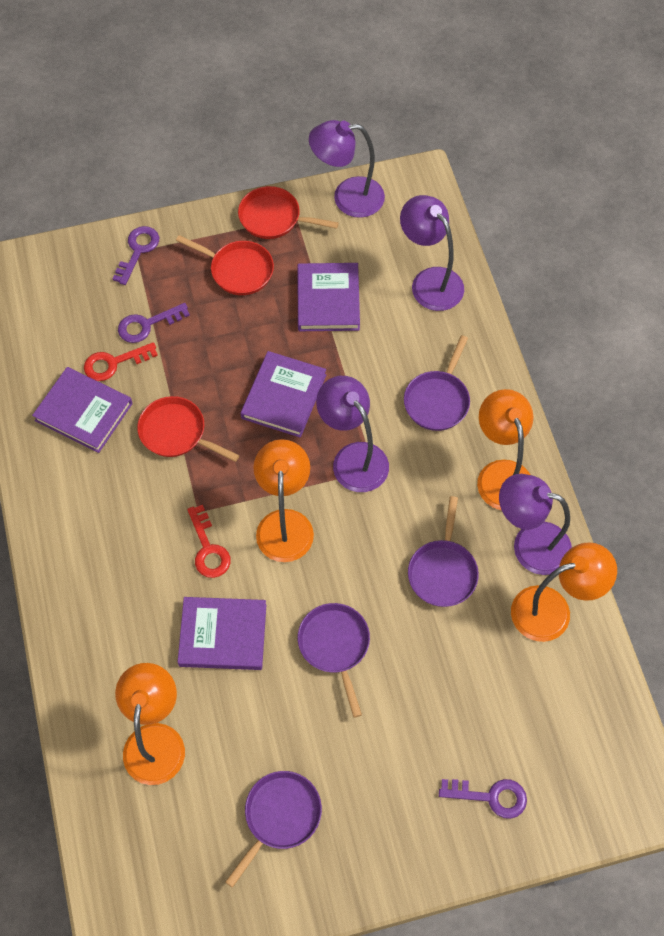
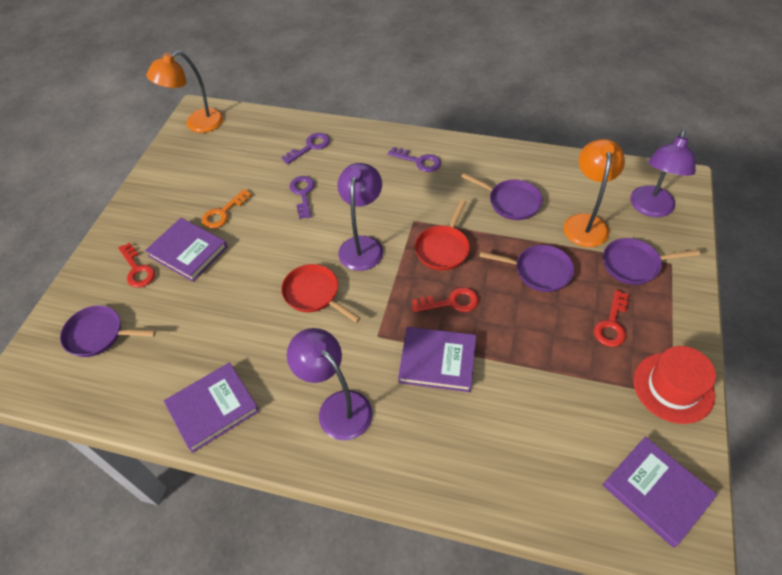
orange key: none = 0 -> [202,189,252,229] = 1
orange lamp: [115,663,185,785] [253,439,314,562] [477,389,533,510] [511,542,617,642] = 4 -> [146,51,224,133] [564,139,625,247] = 2
purple lamp: [309,120,385,218] [316,376,389,492] [400,195,464,311] [499,474,572,575] = 4 -> [287,328,373,440] [337,163,383,271] [630,130,696,217] = 3
red hat: none = 0 -> [633,346,716,424] = 1
red key: [84,342,158,381] [187,505,231,578] = 2 -> [118,243,155,288] [412,287,479,312] [594,290,629,347] = 3
red pan: [137,396,239,462] [176,235,274,295] [238,186,339,239] = 3 -> [281,264,361,323] [415,199,470,270] = 2

